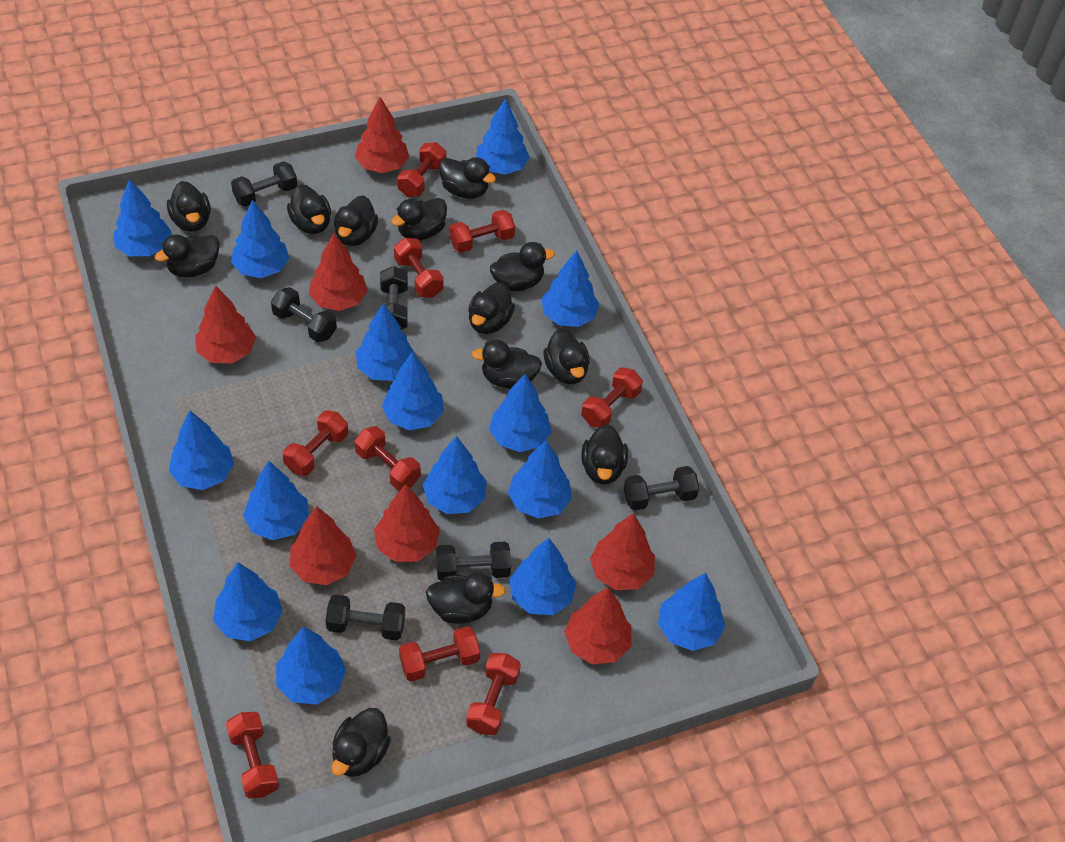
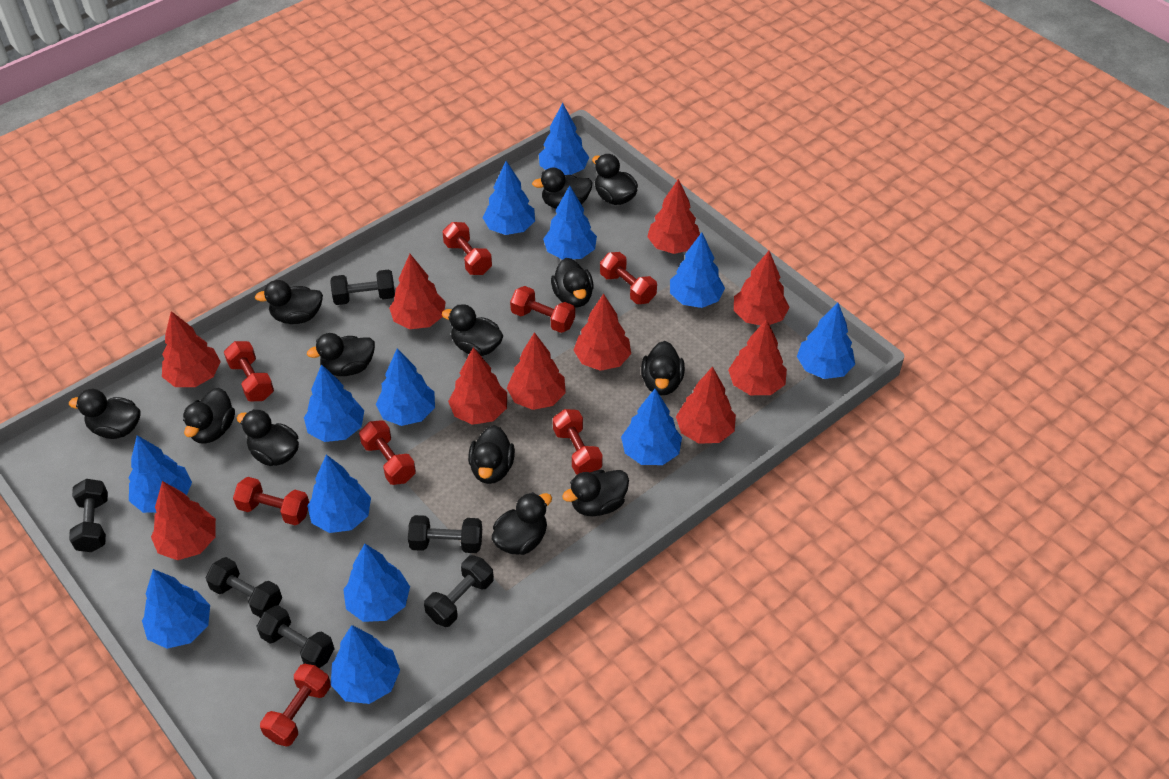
blue tree: [113,179,172,256] [169,411,234,490] [213,562,283,641] [231,200,289,278] [243,461,309,540] [276,626,346,705] [356,303,416,381] [382,352,444,430] [423,436,487,514] [476,98,530,175] [489,374,552,452] [508,440,572,519] [510,538,576,615] [541,250,599,327] [658,573,725,651] = 15 -> [129,435,192,513] [142,569,210,649] [304,364,364,442] [307,455,371,533] [331,625,400,704] [343,544,410,622] [376,348,435,426] [483,161,535,235] [539,103,589,175] [543,185,597,260] [621,388,682,465] [670,232,725,308] [797,303,855,379] = 13
red dumbbell: [226,712,279,799] [283,410,348,476] [355,426,421,491] [394,238,444,298] [397,142,446,197] [399,626,480,682] [449,210,515,253] [466,653,521,735] [581,367,643,428] = 9 -> [224,341,274,401] [233,477,309,525] [260,664,331,747] [359,420,416,485] [443,222,492,275] [510,286,575,333] [553,409,603,475] [600,252,657,304] = 8
red tree: [195,285,256,363] [290,506,356,585] [309,233,368,311] [355,97,409,173] [374,484,440,562] [564,587,631,664] [590,513,655,590] = 7 -> [151,481,216,560] [162,311,221,387] [389,254,446,329] [448,347,507,425] [507,332,566,410] [574,294,631,371] [647,179,700,254] [676,366,736,444] [728,319,787,395] [734,251,789,325] = 10

